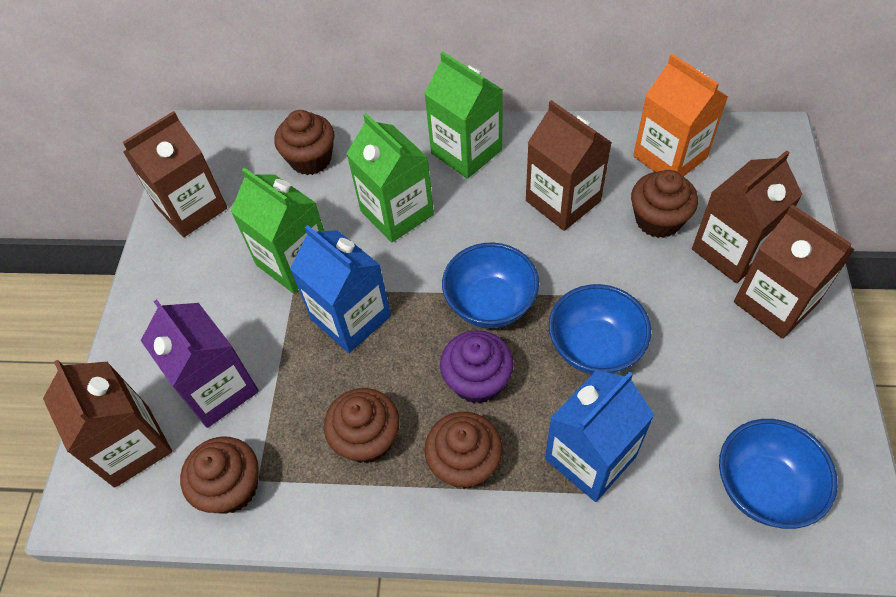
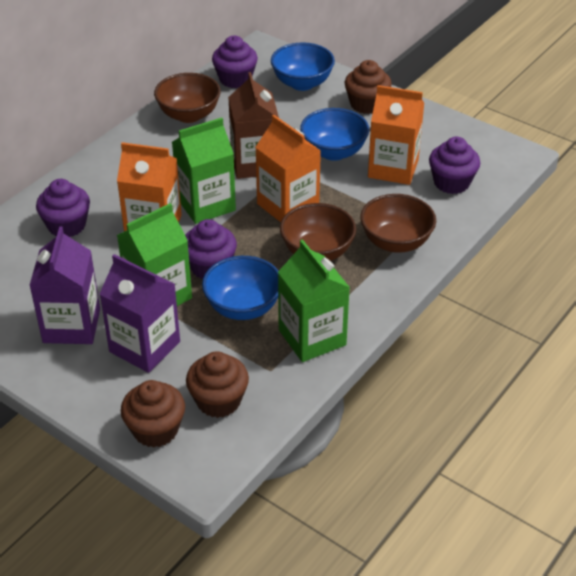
blue carton: [290,225,391,353] [545,370,654,502] = 2 -> none = 0
brown bowl: none = 0 -> [154,73,221,123] [280,203,356,261] [360,194,436,253] = 3
brown carton: [43,360,172,488] [122,111,227,237] [526,100,612,231] [692,150,803,283] [734,205,855,339] = 5 -> [228,72,279,179] = 1
brown cupcake: [180,437,259,514] [275,110,334,175] [324,388,400,463] [424,412,503,489] [631,170,698,238] = 5 -> [121,380,185,448] [186,351,249,418] [345,60,392,114] = 3
orange carton: [633,54,728,177] = 1 -> [117,142,182,232] [255,115,321,222] [368,85,424,185] = 3
purple carton: [141,300,259,428] = 1 -> [29,226,100,344] [99,254,180,373] = 2
purple cupcake: [440,330,514,404] = 1 -> [36,179,90,237] [185,219,237,279] [212,36,258,88] [429,137,480,194] = 4

